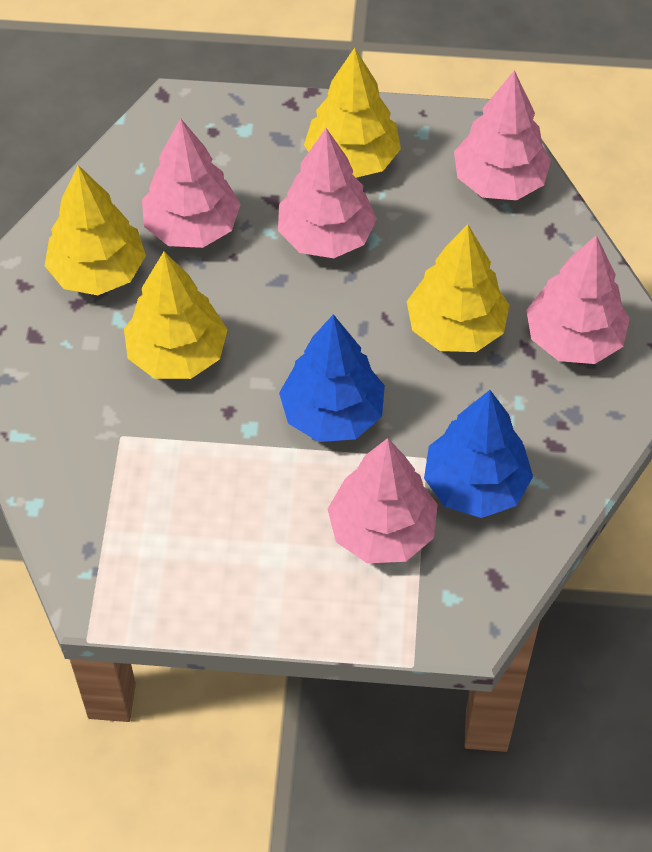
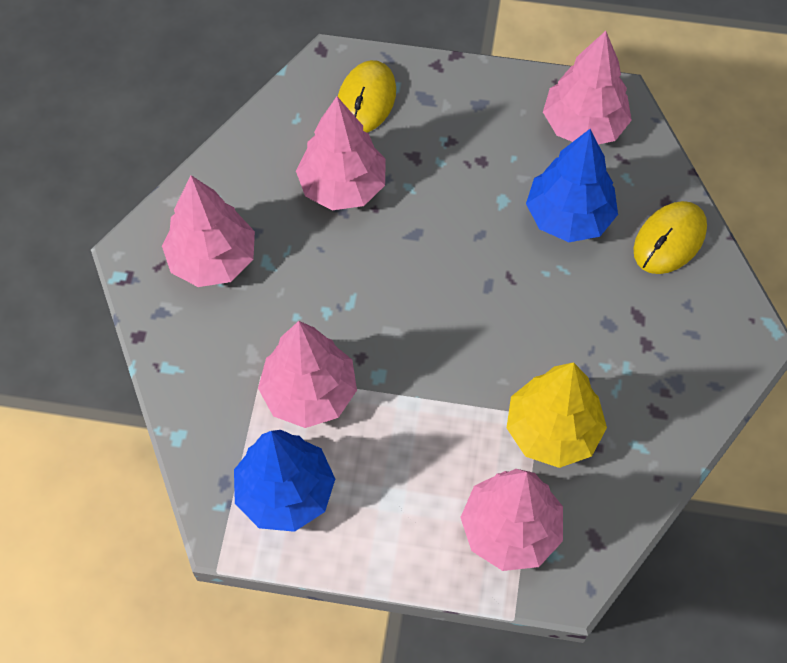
yellow mouse: none = 0 -> [338,60,396,133] [633,201,707,274] = 2
yellow tree: [45,165,146,295] [124,252,228,379] [304,48,401,178] [407,224,509,352] = 4 -> [507,362,607,468] = 1

